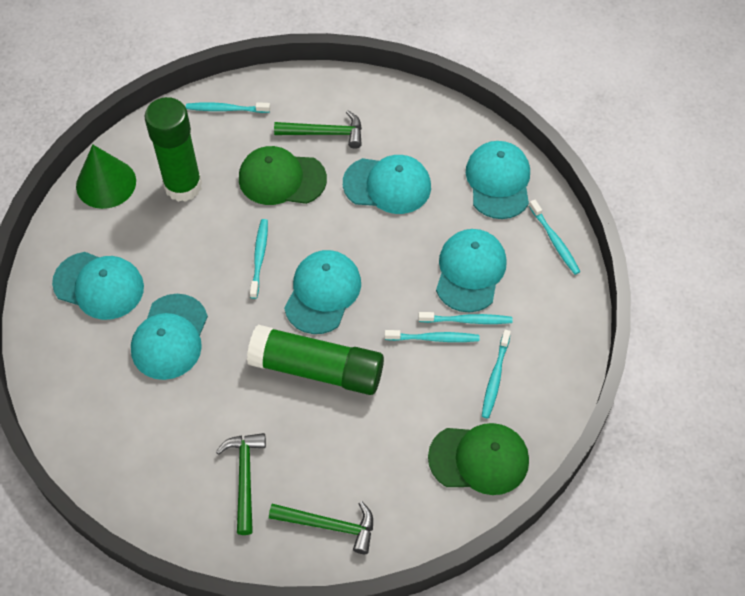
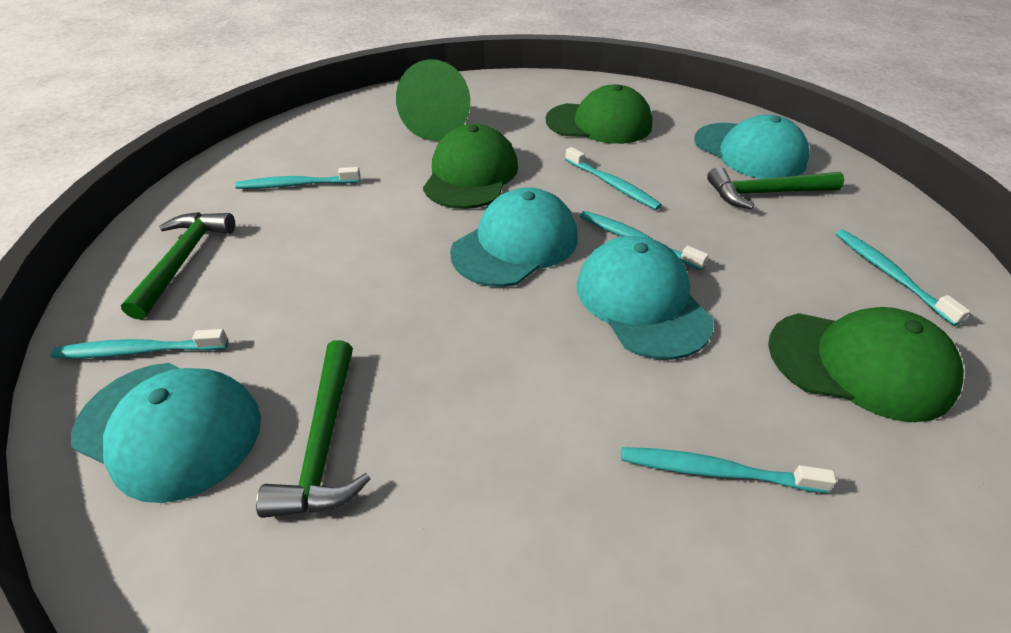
green cap: [239,146,327,205] [428,423,529,495] = 2 -> [423,124,518,209] [546,84,652,144] [768,307,964,422] = 3
green glue stick: [144,97,202,202] [247,325,384,395] = 2 -> none = 0
turquoise cap: [52,252,144,320] [131,294,208,380] [284,250,361,334] [343,155,431,214] [436,229,507,313] [466,141,530,219] = 6 -> [71,363,261,503] [450,187,578,287] [577,236,714,360] [694,115,810,179] = 4

